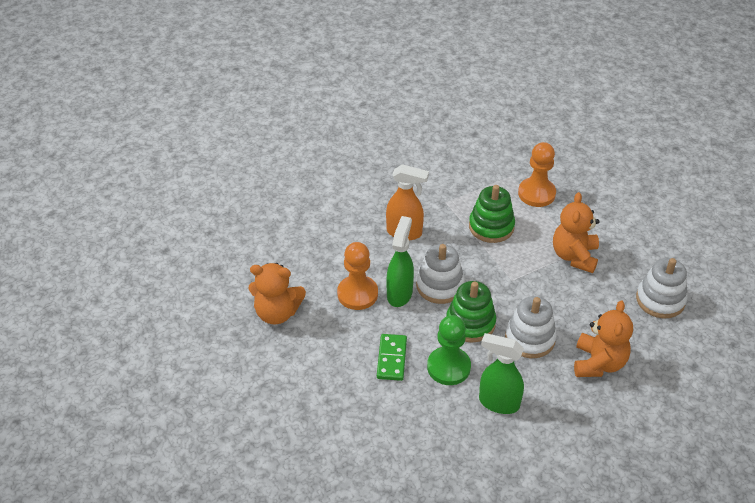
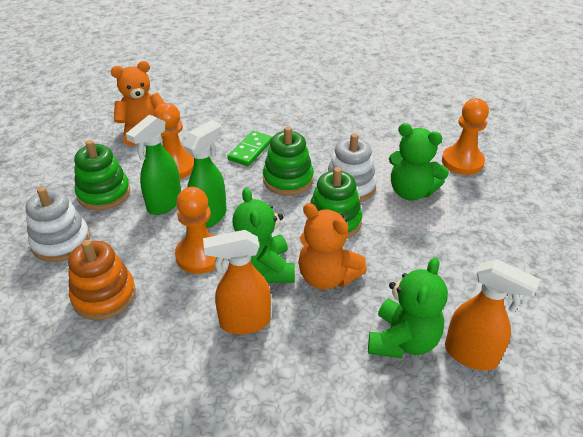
green pawn: [427,315,471,385] = 1 -> none = 0
green stacking toy: [446,281,496,343] [469,185,515,243] = 2 -> [74,140,130,210] [263,126,314,196] [307,167,362,239] = 3
green teddy bear: none = 0 -> [232,187,295,283] [368,257,448,358] [389,123,449,201] = 3
orange pawn: [337,242,378,310] [518,142,556,207] = 2 -> [153,103,194,179] [175,187,224,274] [442,98,489,175] = 3
orange spray bottle: [386,164,429,240] = 1 -> [203,230,271,334] [445,259,541,370] = 2
orange stacking toy: none = 0 -> [68,240,136,320] = 1
orange teddy bear: [249,263,306,324] [553,192,599,273] [574,300,633,377] = 3 -> [111,61,165,146] [298,203,367,290] = 2
white stacking toy: [416,244,465,304] [505,296,557,358] [636,258,687,319] = 3 -> [25,187,90,262] [327,133,377,202] = 2

